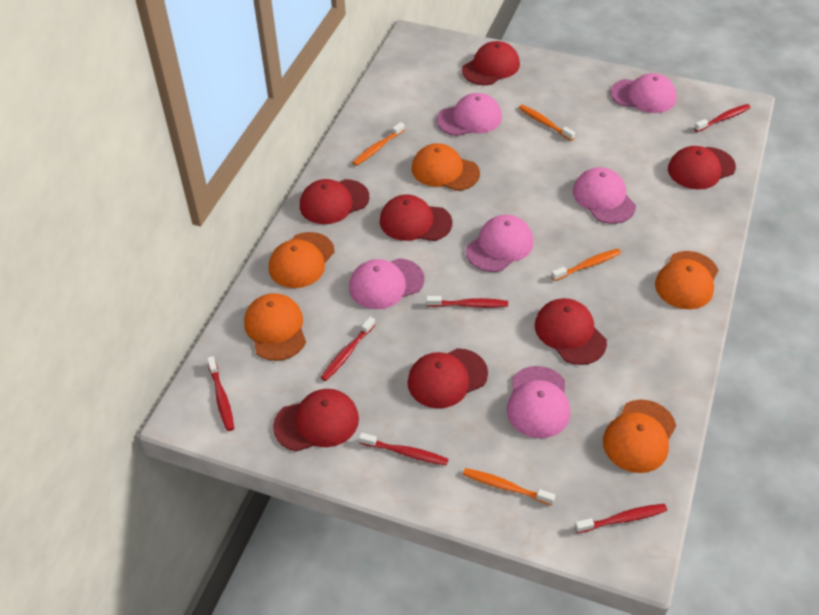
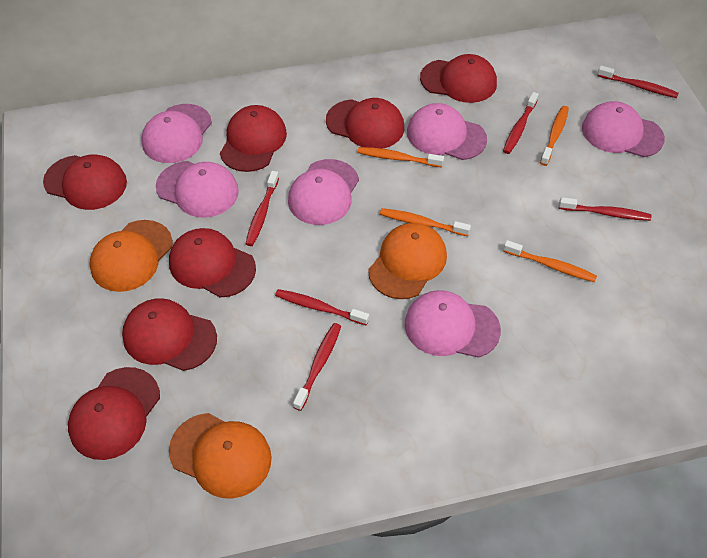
orange cap: [244,293,306,361] [269,232,334,288] [412,143,480,191] [603,400,676,473] [655,251,718,309] = 5 -> [90,220,173,292] [169,413,272,499] [368,223,447,299] = 3

